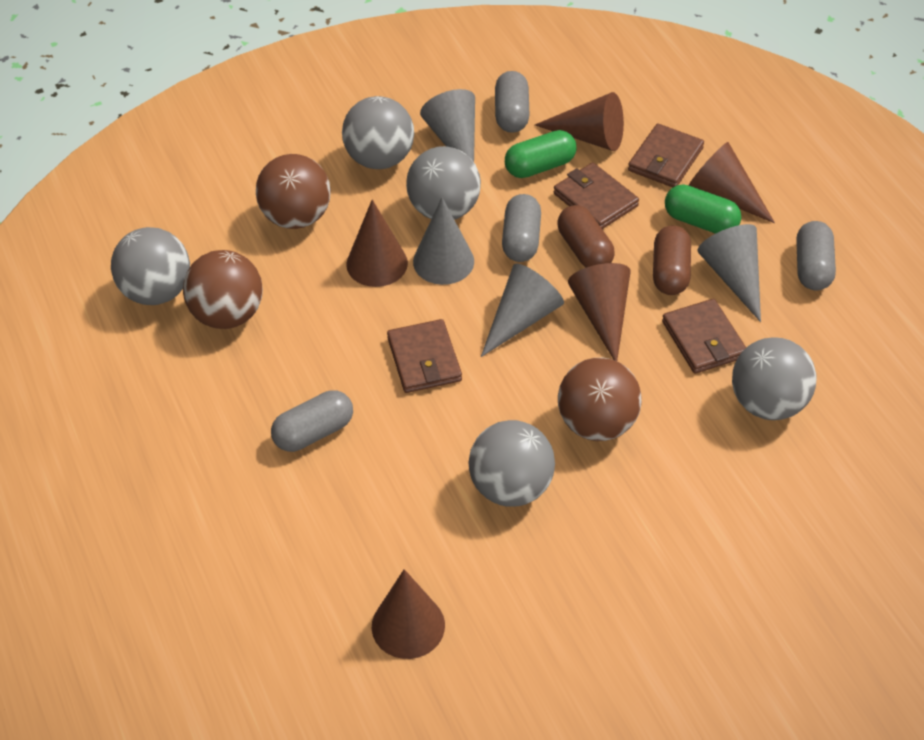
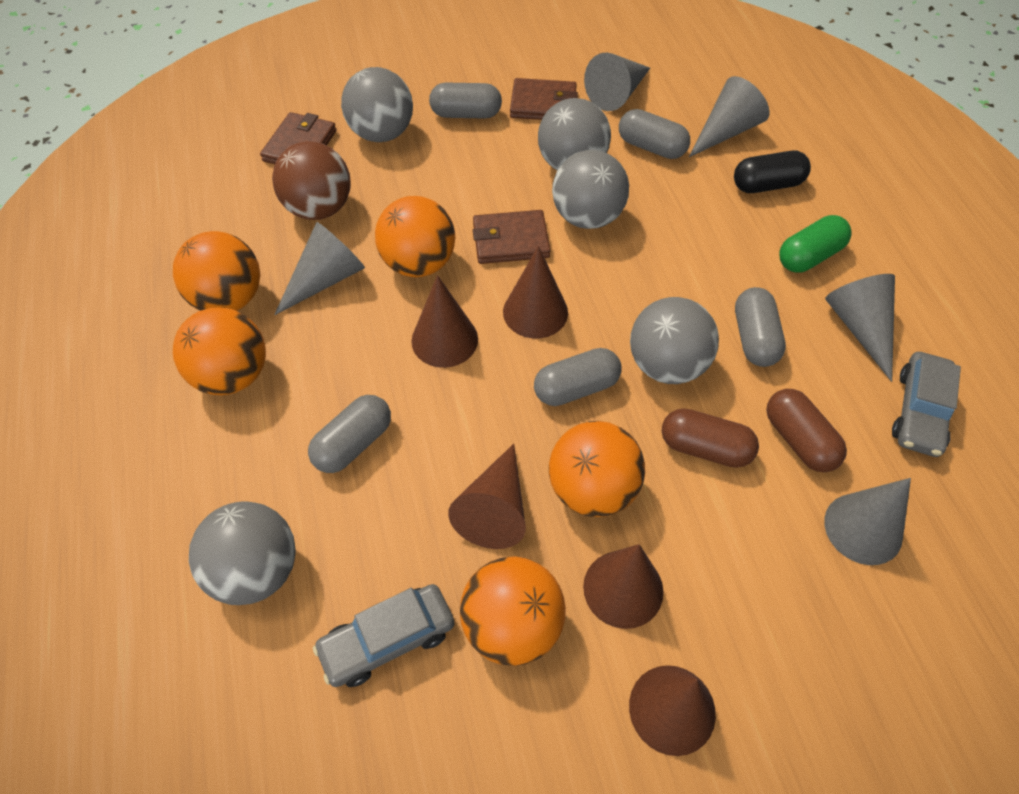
black capsule: none = 0 -> [734,151,811,193] = 1
brown ball: [183,250,263,329] [256,154,331,229] [558,358,642,441] = 3 -> [272,141,351,220] = 1
brown wallet: [387,319,462,393] [554,162,639,229] [628,123,704,188] [662,299,746,374] = 4 -> [260,112,336,164] [473,210,551,264] [510,78,578,120] = 3
green capsule: [505,130,576,178] [665,185,741,234] = 2 -> [779,215,851,272] = 1
grey capsule: [271,390,353,452] [495,71,529,133] [502,194,541,262] [796,221,836,290] = 4 -> [308,395,391,473] [429,83,502,119] [534,348,621,406] [619,109,690,159] [735,287,786,367] = 5
grey car: none = 0 -> [313,584,454,687] [892,352,961,457] = 2
grey cone: [413,198,474,285] [420,89,475,162] [481,264,564,357] [698,224,761,322] = 4 -> [274,222,365,315] [584,53,650,111] [689,76,770,157] [824,478,911,565] [825,274,895,382] = 5
orange ball: none = 0 -> [173,231,260,311] [173,307,266,395] [375,196,455,277] [460,556,566,666] [549,421,645,517] = 5

